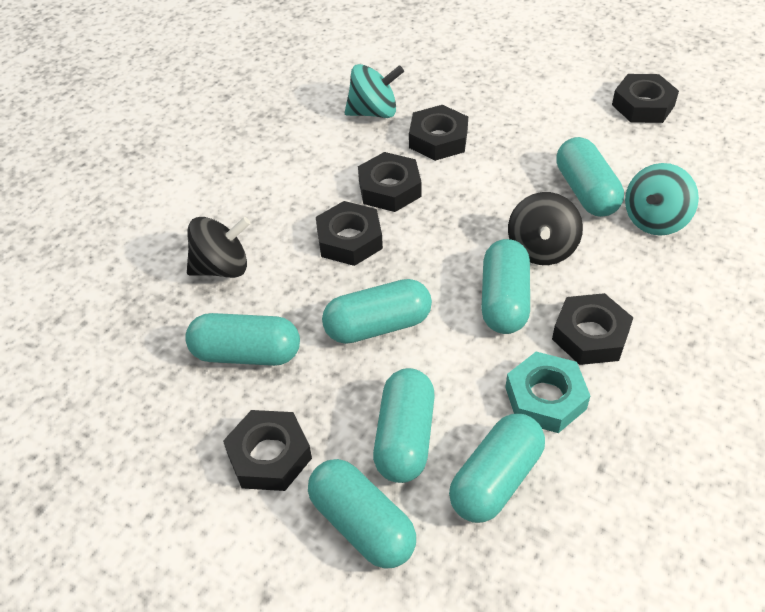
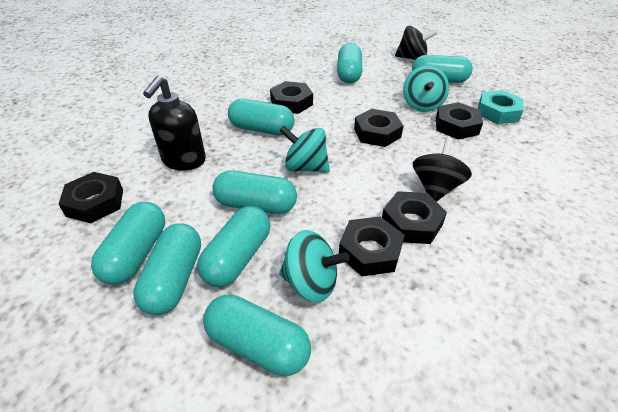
black soap dispenser: none = 0 -> [143,75,206,171] = 1
turquoise capsule: [185,313,300,366] [308,459,416,569] [322,279,432,344] [373,368,435,483] [449,414,545,523] [481,239,530,334] [556,137,624,217] = 7 -> [91,202,165,285] [133,223,201,315] [197,206,270,287] [203,294,311,376] [212,171,297,214] [228,99,295,135] [337,43,362,83] [412,55,473,83] = 8
turquoise spinning top: [345,64,404,118] [625,163,699,236] = 2 -> [279,126,330,172] [279,230,350,303] [403,66,449,112] = 3

